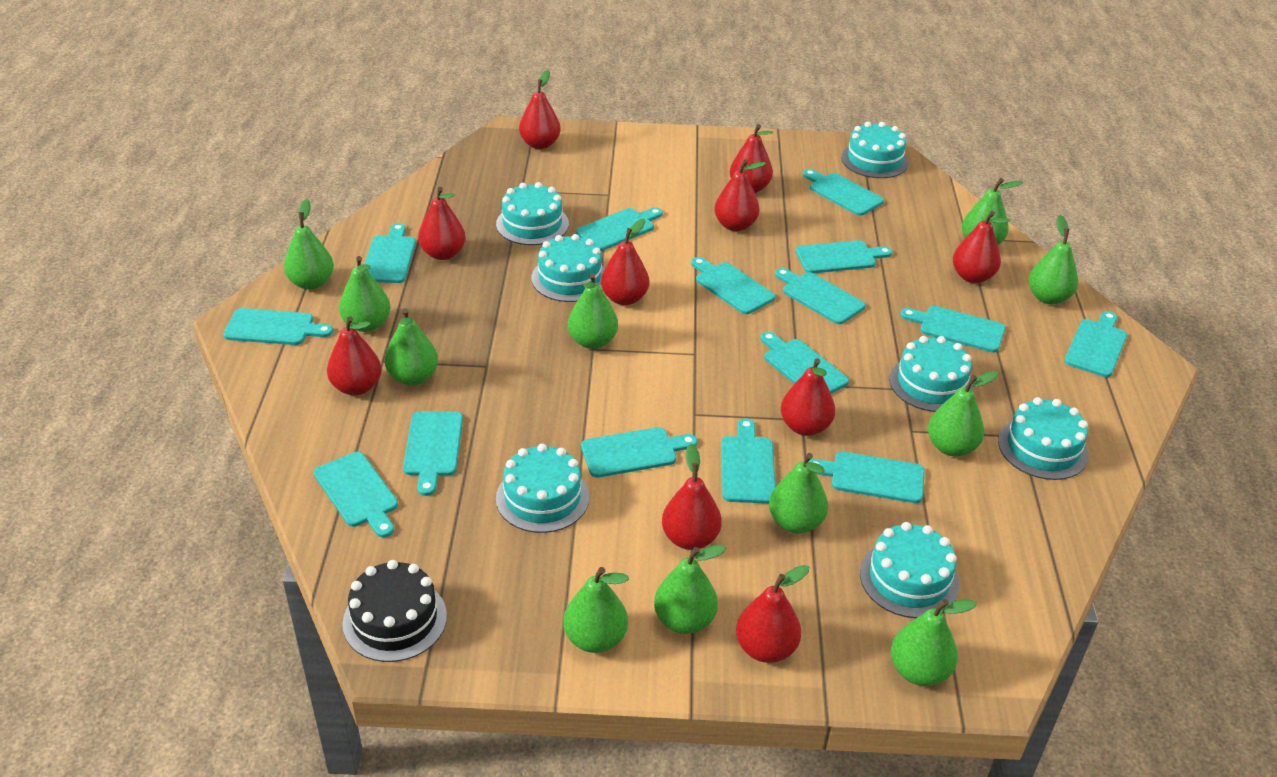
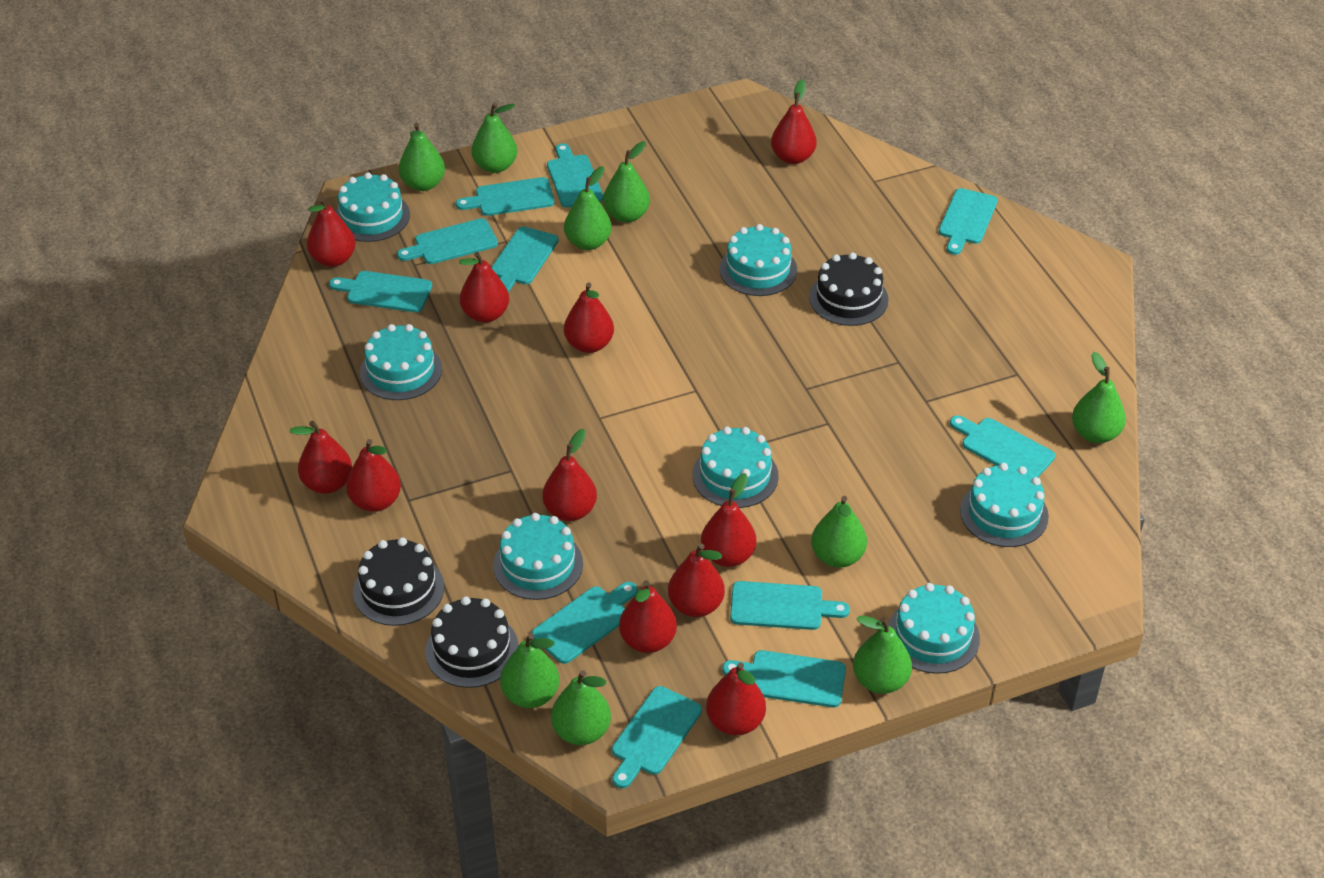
black cake: [342,560,447,662] = 1 -> [353,537,444,626] [425,596,519,688] [809,252,889,326] = 3
green pear: [284,199,334,290] [339,256,390,332] [385,308,438,385] [563,567,629,653] [568,273,618,349] [654,545,726,634] [769,453,828,533] [890,599,977,686] [928,371,998,457] [962,178,1023,245] [1028,215,1078,304] = 11 -> [399,123,445,191] [471,103,517,173] [500,633,559,708] [551,670,611,745] [564,166,612,250] [603,141,650,223] [811,496,867,568] [853,616,912,694] [1072,352,1126,443] = 9
red pear: [327,316,381,395] [418,187,466,260] [519,70,561,149] [601,219,649,305] [662,443,722,550] [714,159,766,231] [730,124,773,193] [736,565,809,663] [781,358,835,436] [953,211,1010,283] = 10 -> [289,421,352,494] [307,197,356,267] [346,439,401,512] [459,252,509,323] [543,429,597,521] [564,282,614,353] [619,580,677,653] [668,543,725,617] [701,473,756,567] [706,662,766,736] [771,80,817,164] = 11
turquoise cutting board: [223,308,333,345] [314,452,398,538] [364,223,416,283] [403,411,463,496] [576,207,663,251] [581,427,698,478] [691,257,776,314] [721,418,776,504] [760,332,849,393] [775,268,866,324] [796,240,892,273] [803,169,884,216] [808,451,925,503] [900,306,1005,352] [1064,311,1127,377] = 15 -> [329,271,432,312] [397,218,498,264] [456,177,555,216] [491,227,558,293] [532,582,637,664] [547,143,603,208] [612,686,702,788] [722,650,846,707] [730,581,850,630] [939,188,998,255] [950,415,1055,477] = 11

